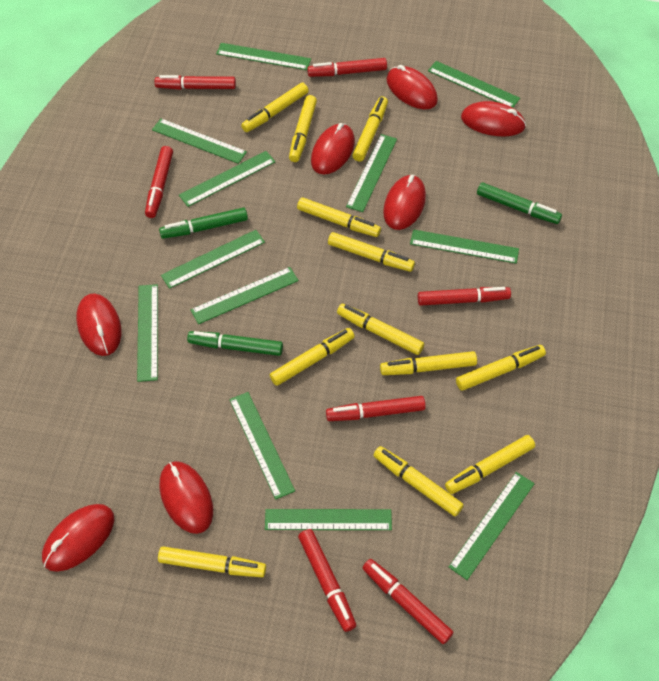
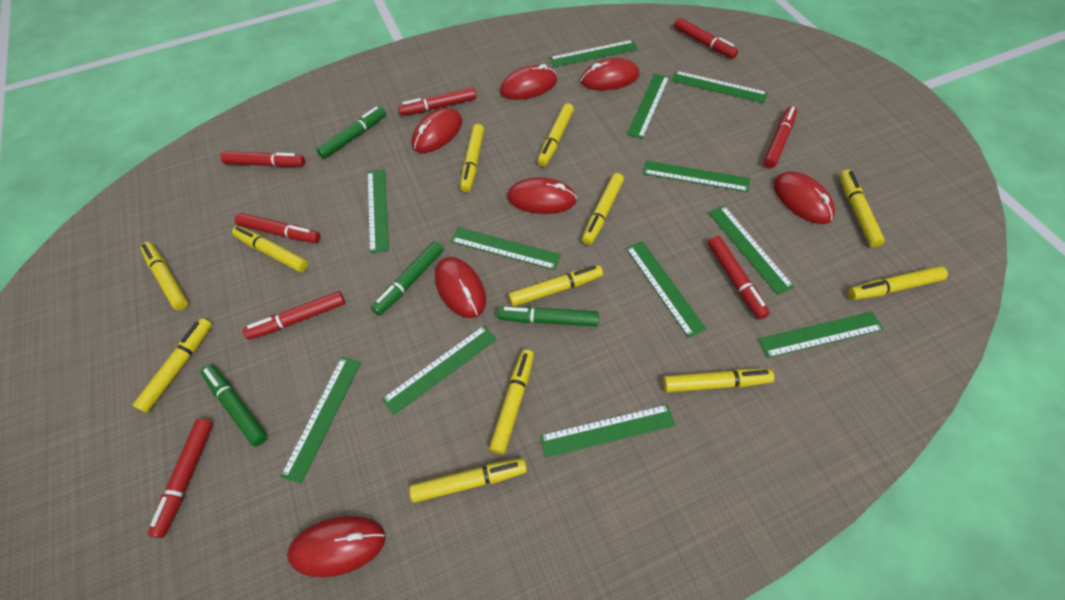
green marker: [159,208,248,239] [187,331,283,356] [477,183,562,224] = 3 -> [201,364,268,447] [316,107,386,159] [371,241,444,316] [497,306,599,326] = 4
red marker: [145,146,173,218] [154,75,236,90] [298,529,356,632] [307,58,387,77] [326,396,426,421] [363,559,453,644] [418,287,511,306] = 7 -> [148,419,213,538] [221,151,305,167] [235,213,320,243] [243,291,345,340] [398,87,476,116] [674,18,738,59] [708,236,770,319] [763,106,797,168] = 8

